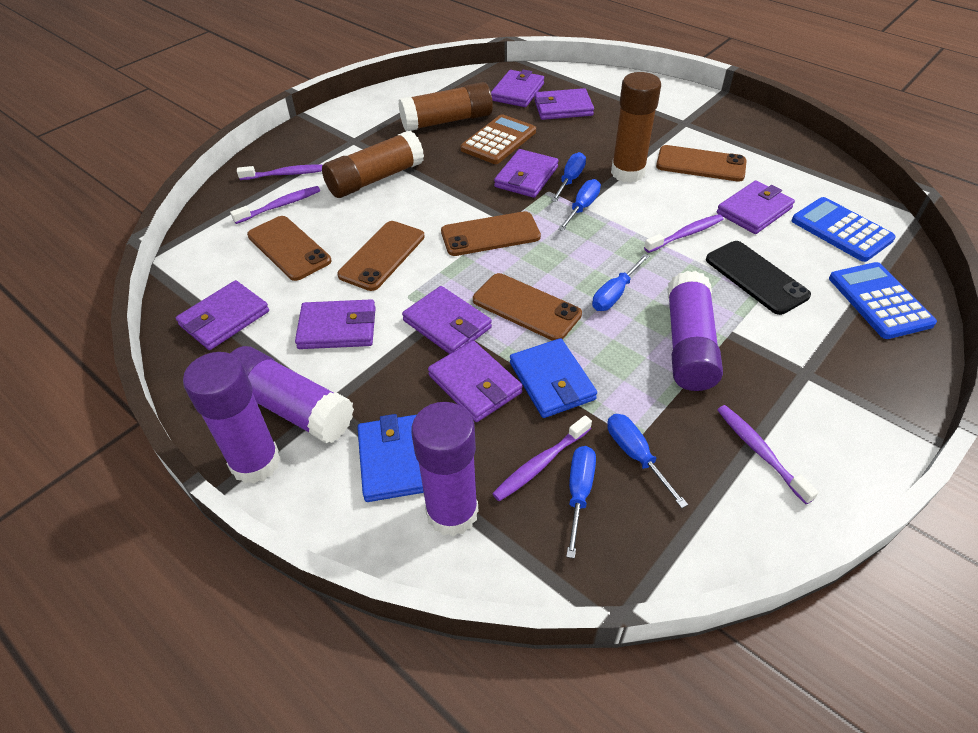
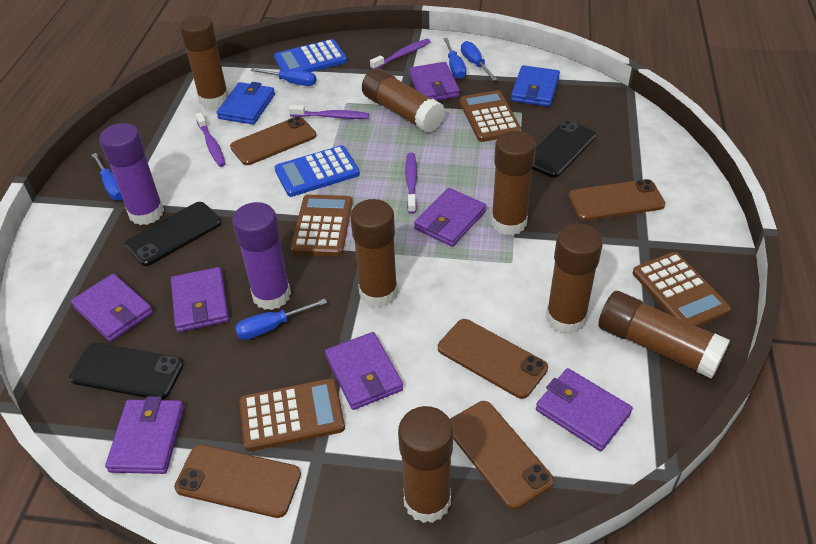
black phone: [706,241,811,315] = 1 -> [69,342,184,400] [125,202,222,266] [532,120,596,178] = 3
brown calculator: [460,114,536,164] = 1 -> [239,378,345,451] [291,194,353,256] [460,90,522,142] [633,252,731,327] = 4
brown glue stick: [322,131,424,198] [399,82,493,131] [611,72,661,183] = 3 -> [179,15,229,108] [350,199,398,307] [362,68,445,133] [398,406,453,523] [491,131,536,235] [546,223,603,334] [598,291,730,379] = 7
purple glue stick: [183,352,281,484] [230,346,354,443] [411,402,478,536] [667,271,723,391] = 4 -> [99,123,164,225] [232,202,291,310] = 2
purple toothbrush: [230,186,320,224] [237,165,323,180] [492,415,592,501] [644,214,723,253] [717,405,819,504] = 5 -> [195,112,226,167] [289,105,369,119] [370,39,431,69] [405,153,417,214] = 4
purple wallet: [176,280,269,350] [295,299,376,349] [402,286,492,354] [428,341,523,422] [491,70,544,107] [494,149,559,198] [534,88,594,120] [717,180,795,234] = 8 -> [71,274,153,342] [105,396,184,474] [171,267,229,332] [325,332,403,410] [409,62,460,101] [414,188,486,247] [536,368,633,451] = 7

